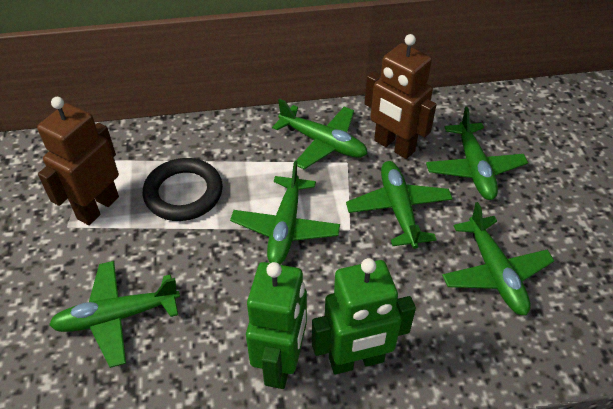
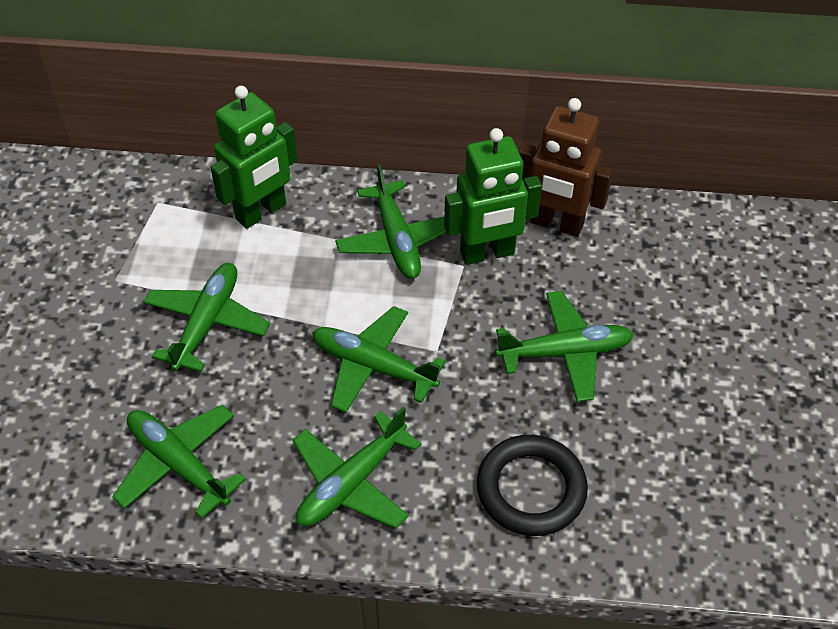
brown robot: [37,97,119,225] [364,34,436,159] = 2 -> [519,98,613,237] = 1

